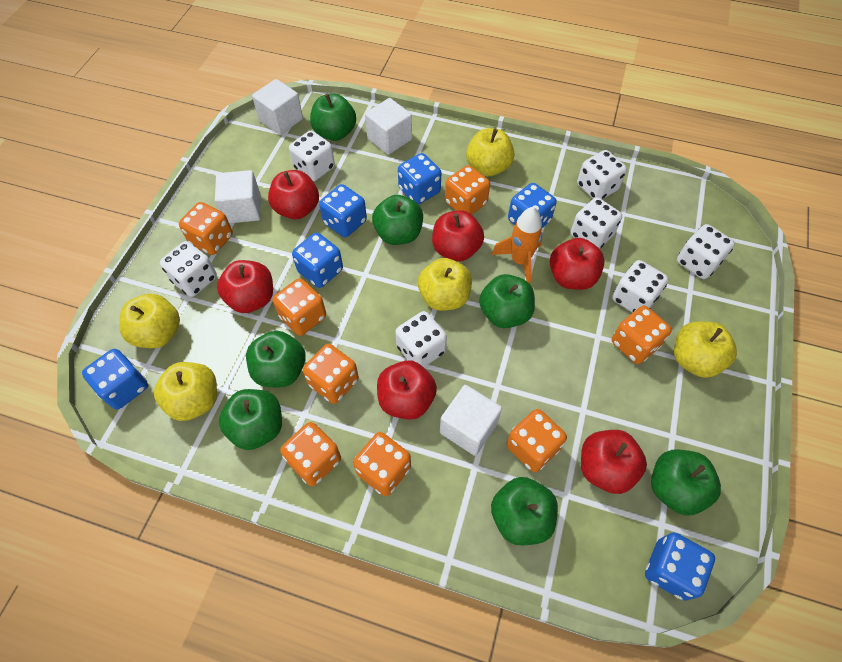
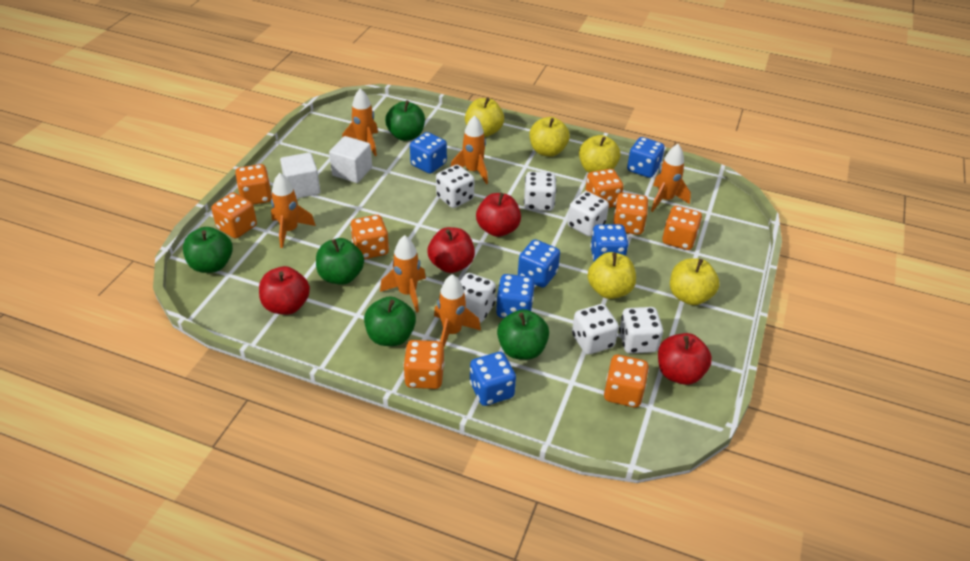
green apple: [219,389,282,450] [246,331,306,387] [310,94,356,141] [372,195,423,245] [479,274,535,328] [491,477,558,545] [651,450,721,516] = 7 -> [183,227,233,273] [316,238,364,285] [364,296,416,346] [385,100,425,141] [497,309,549,360] = 5
orange rocket: [491,207,543,284] = 1 -> [271,173,316,248] [342,88,378,156] [380,235,426,313] [434,274,481,346] [450,115,488,184] [651,144,691,212] = 6
red apple: [217,260,273,313] [268,170,319,219] [377,360,437,420] [432,210,484,261] [550,238,605,290] [581,430,647,494] = 6 -> [259,266,310,315] [428,227,475,273] [476,193,521,237] [658,333,712,385] = 4
white cube: [215,170,261,223] [252,79,303,135] [365,98,412,155] [440,385,502,456] = 4 -> [280,152,320,198] [329,136,372,183] = 2
white dice: [160,241,217,297] [289,131,335,181] [396,311,447,367] [571,197,622,249] [577,150,627,199] [612,260,669,313] [677,224,735,279] = 7 -> [436,165,475,208] [460,273,496,323] [524,171,557,211] [567,191,609,236] [572,304,619,355] [619,307,663,354] = 6

